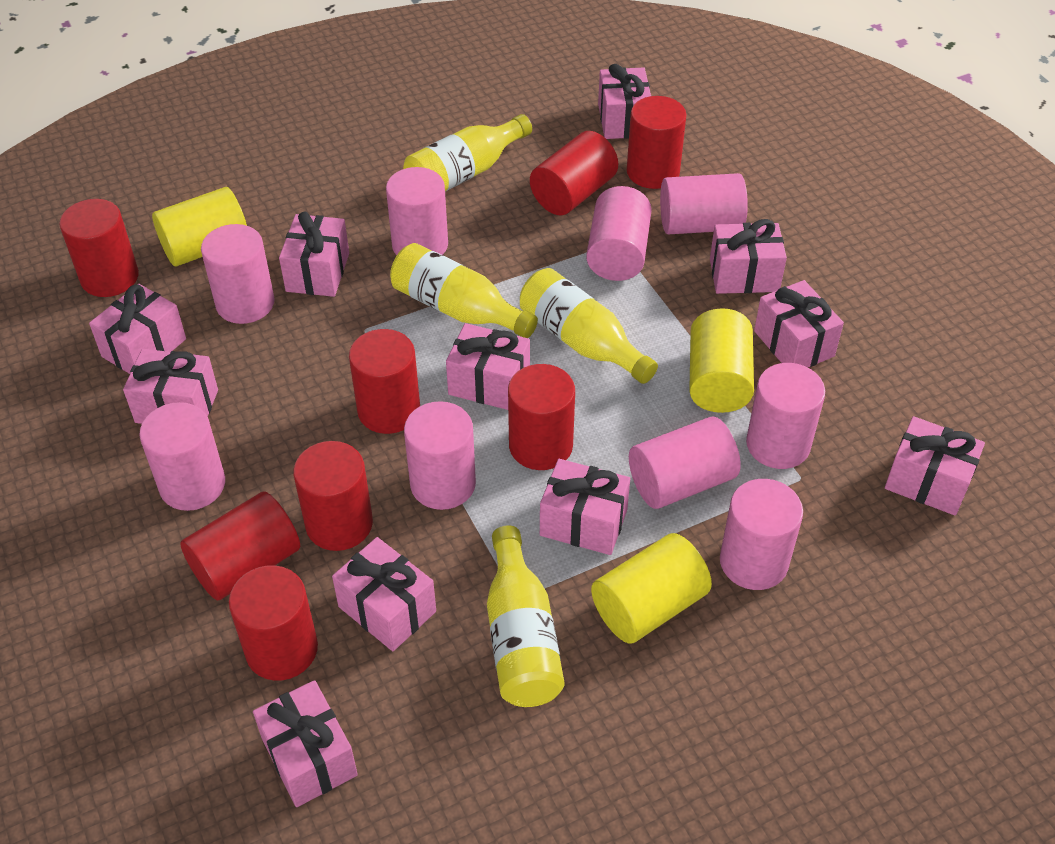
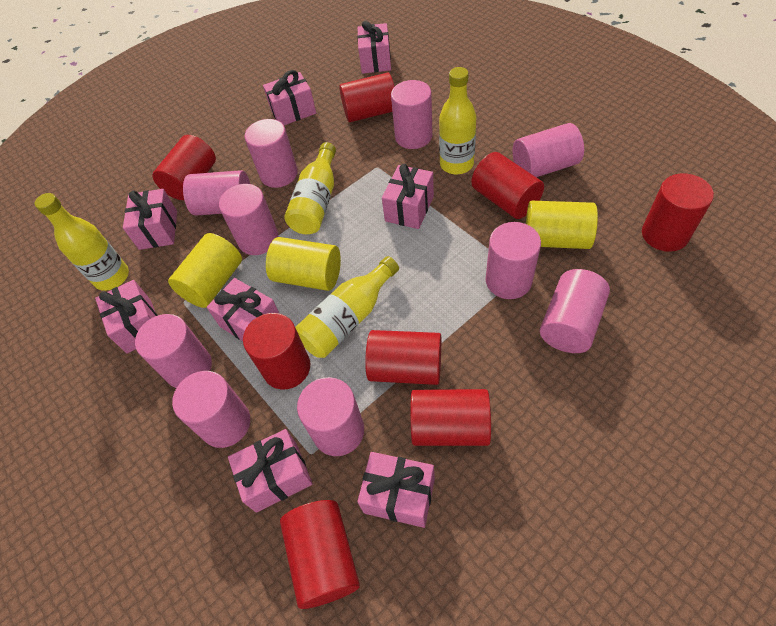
pink cylinder: [139,402,225,511] [201,224,275,324] [386,167,448,255] [404,401,476,510] [586,186,652,281] [629,417,741,509] [660,173,748,235] [720,479,803,590] [746,363,825,469] = 9 -> [135,314,212,388] [172,371,250,448] [183,170,250,216] [219,184,279,255] [245,119,298,188] [297,377,364,456] [391,80,433,149] [486,222,541,299] [513,123,584,177] [540,269,610,353] = 10
pink gift: [89,284,186,374] [123,349,218,424] [253,680,358,807] [279,211,349,297] [332,537,436,651] [446,323,530,410] [540,459,630,555] [598,64,651,139] [710,219,787,294] [754,280,844,367] [885,416,985,516] = 11 -> [95,280,158,353] [123,189,177,250] [207,278,280,341] [228,429,313,513] [263,70,316,125] [357,21,391,74] [357,452,435,528] [382,164,434,229] = 8

